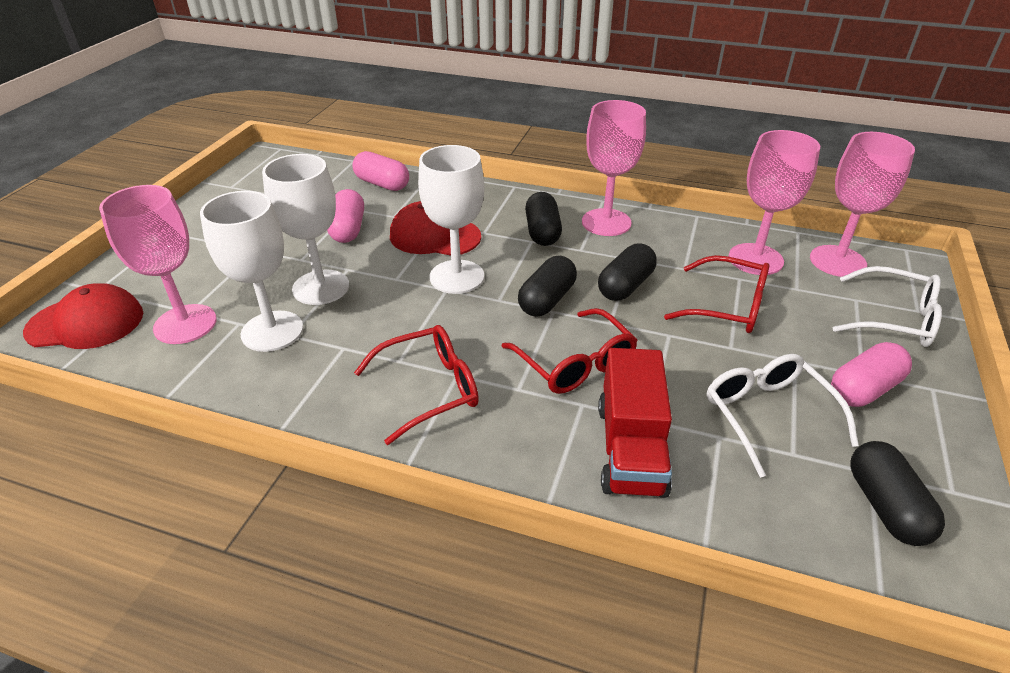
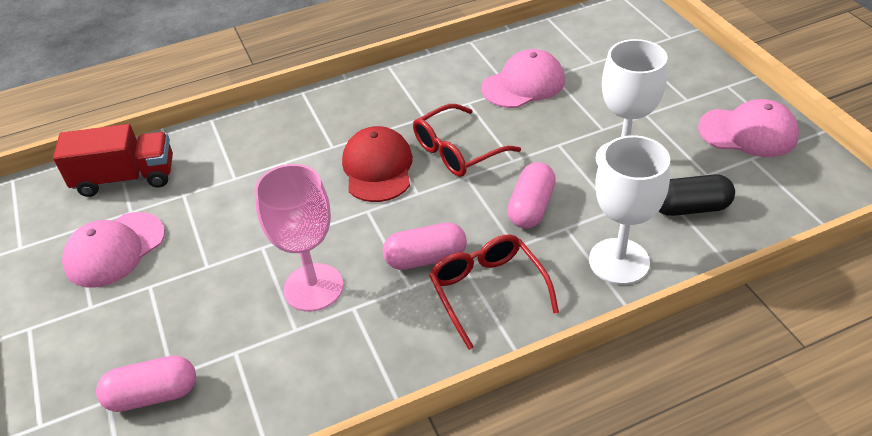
black capsule: [518,256,577,317] [525,192,562,246] [598,243,657,301] [851,441,945,546] = 4 -> [659,174,735,216] = 1
pink cap: none = 0 -> [62,212,165,288] [481,49,565,108] [698,99,799,157] = 3
pink goblet: [99,185,217,344] [582,100,646,236] [729,130,820,275] [810,132,915,277] = 4 -> [255,164,343,312] = 1
red cap: [23,283,143,349] [390,201,481,256] = 2 -> [342,126,413,202] = 1
red glasses: [354,325,479,445] [501,308,638,394] [664,255,769,333] = 3 -> [413,104,521,177] [429,235,559,350] = 2
white glasses: [707,354,859,478] [833,266,942,347] = 2 -> none = 0
white goblet: [200,191,303,352] [262,154,349,305] [418,145,485,294] = 3 -> [589,135,670,285] [595,39,668,165] = 2

